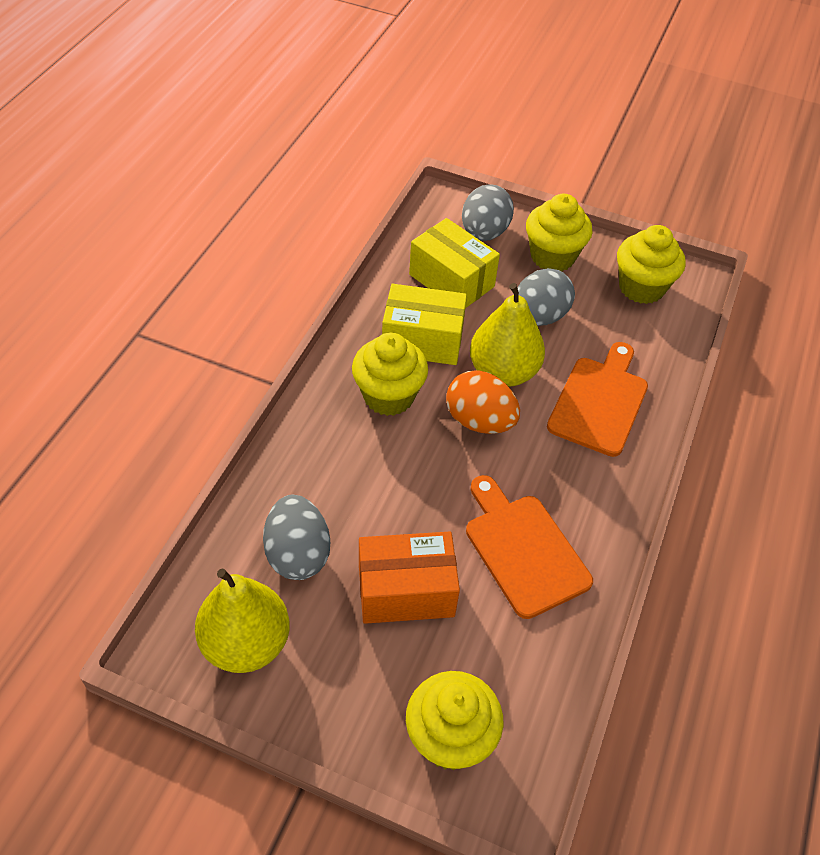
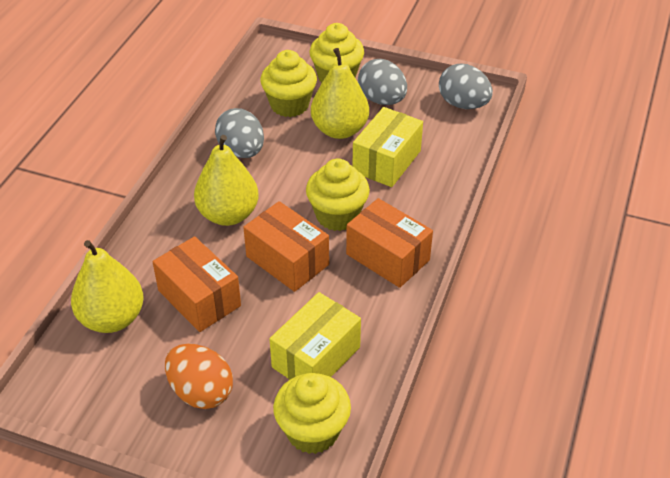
orange box: [359,532,460,624] = 1 -> [153,236,241,332] [243,201,329,292] [346,198,433,288] = 3
orange cutting board: [466,475,593,619] [547,342,648,457] = 2 -> none = 0
yellow pear: [195,568,290,673] [470,283,545,387] = 2 -> [71,240,144,333] [194,135,259,226] [311,48,369,139] = 3

